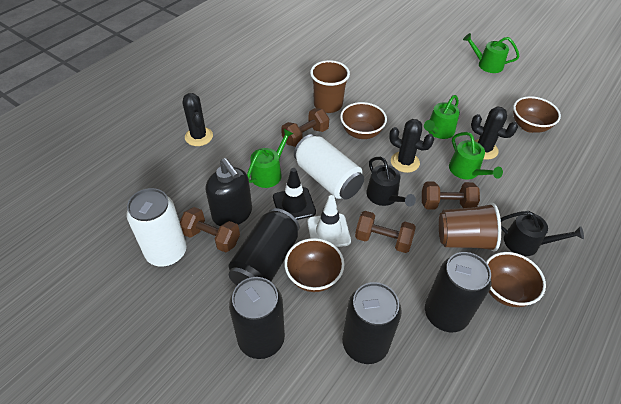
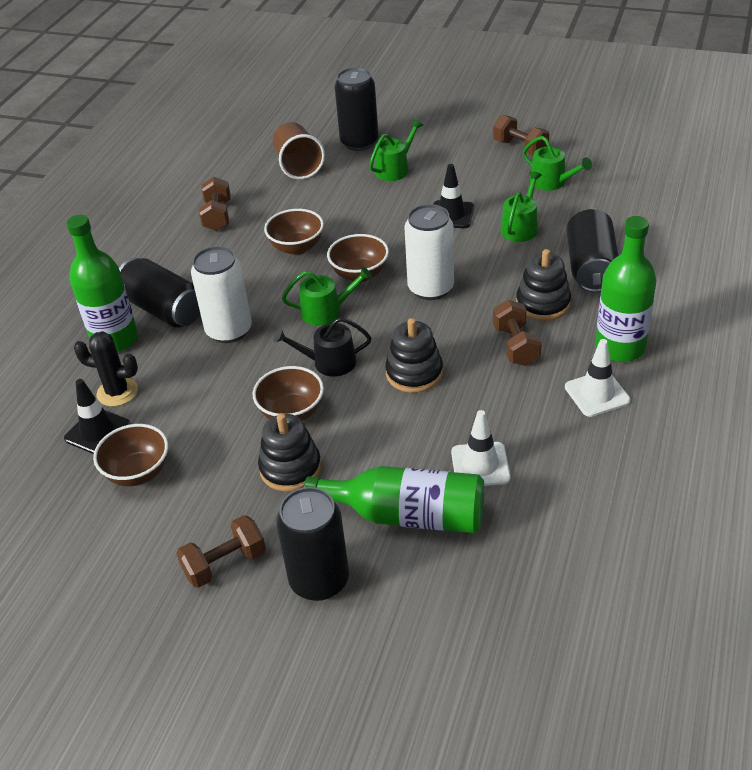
black cactus: [183,93,213,146] [389,119,434,173] [471,106,518,160] = 3 -> [74,331,138,406] = 1
black soap dispenser: [206,158,252,226] = 1 -> none = 0
black stacking toy: none = 0 -> [258,413,321,491] [385,318,443,393] [516,249,571,321] = 3
black traffic cone: [273,168,316,220] = 1 -> [64,379,131,454] [433,164,474,228] = 2
black watering can: [366,157,416,207] [500,211,584,256] = 2 -> [273,317,371,377] = 1
brown cup: [310,60,350,113] [439,203,501,252] = 2 -> [273,122,325,180] = 1
green bottle: none = 0 -> [66,215,138,352] [304,466,484,533] [595,216,657,362] = 3
white traffic cone: [307,195,351,247] = 1 -> [451,410,510,486] [565,339,630,417] = 2

